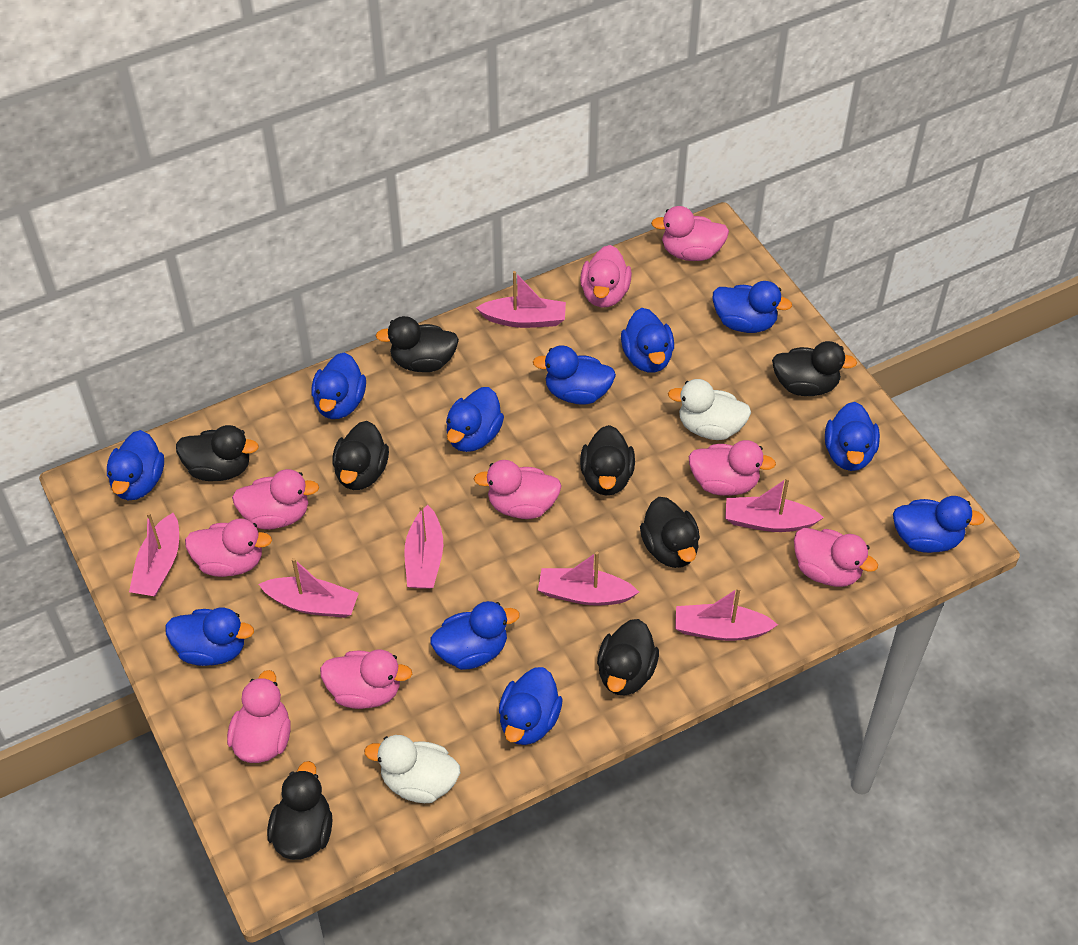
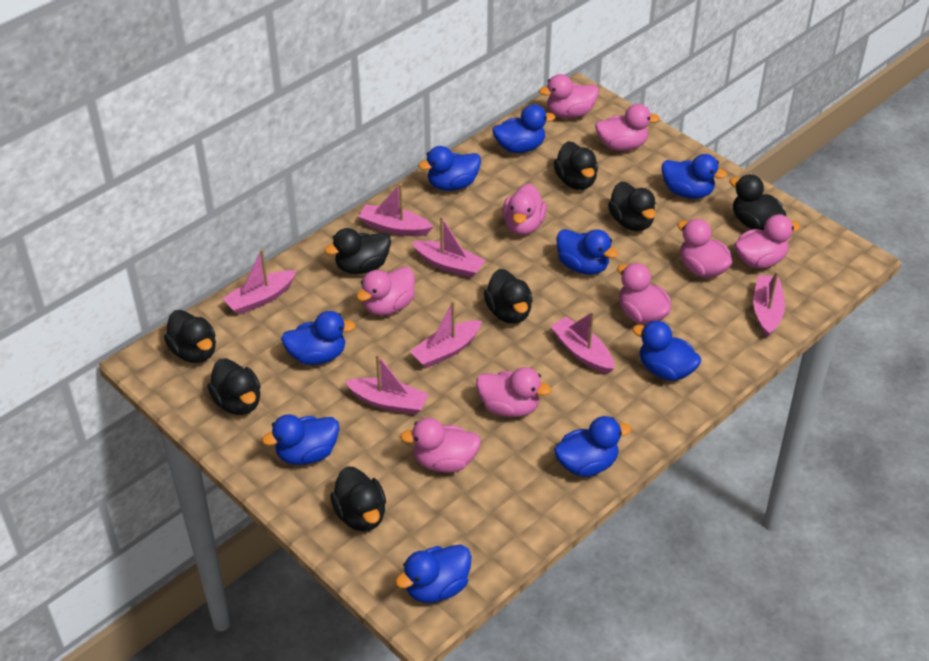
blue duck: [107,430,164,500] [165,608,254,666] [312,352,366,419] [431,601,520,670] [446,387,504,452] [499,667,563,745] [533,345,616,405] [621,308,674,373] [713,281,792,333] [825,402,880,471] [893,496,985,553] = 11 -> [262,415,339,465] [281,311,356,365] [395,545,472,603] [418,146,481,191] [492,104,556,153] [554,416,631,477] [556,229,618,275] [632,321,701,381] [662,154,727,199] = 9
white duck: [364,735,460,803] [668,379,751,440] = 2 -> none = 0

